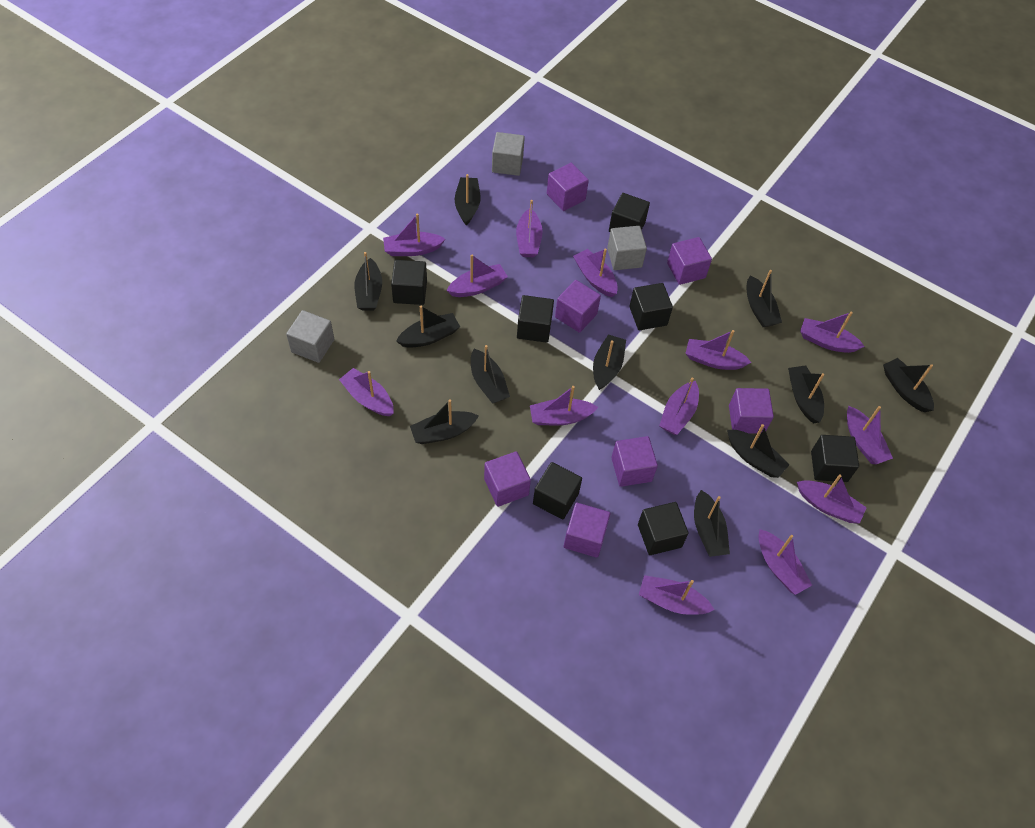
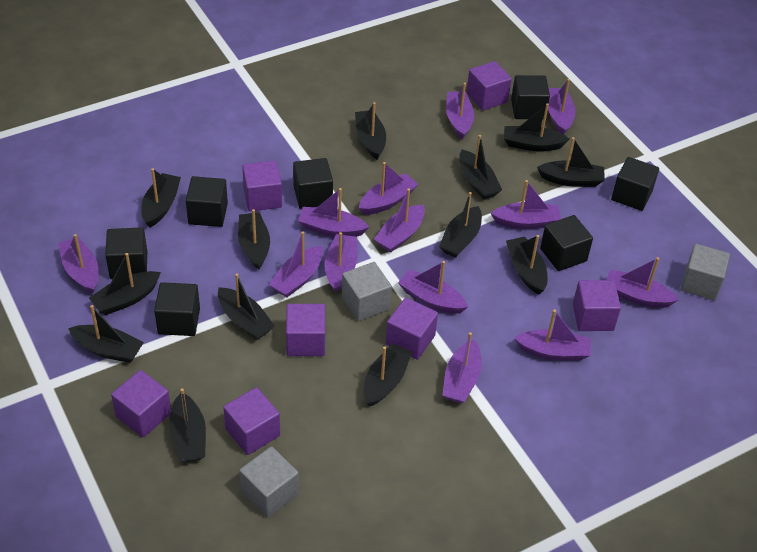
black boat: [355,252,382,311] [396,306,460,348] [410,399,479,444] [455,174,480,225] [471,345,510,404] [593,334,626,390] [694,490,730,557] [727,424,790,478] [747,270,782,327] [788,365,824,423] [883,358,934,412] = 11 -> [68,305,144,363] [89,253,161,315] [141,168,181,228] [169,388,206,463] [218,273,275,340] [238,209,270,269] [355,102,386,159] [363,343,412,407] [439,192,482,258] [459,135,502,199] [504,103,569,151] [506,235,548,294] [537,137,605,187] = 13

